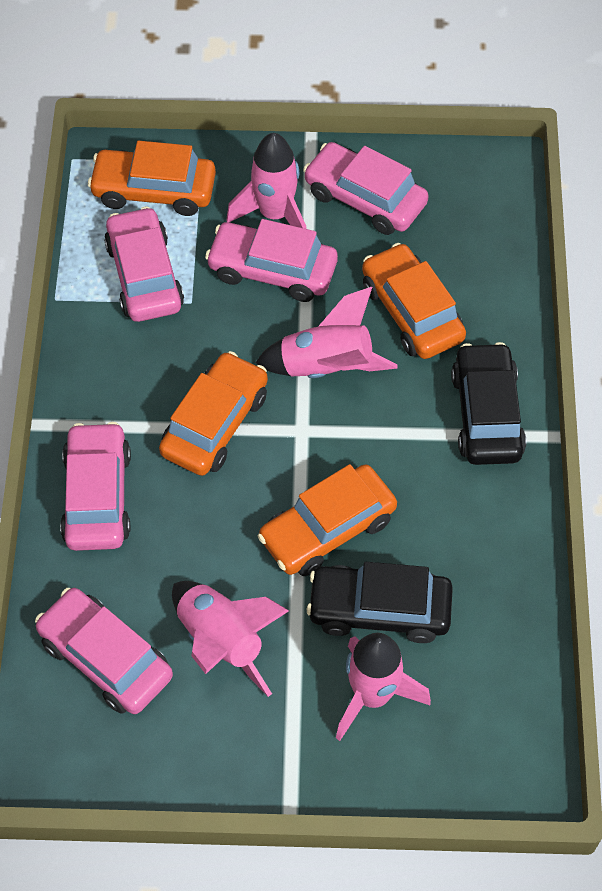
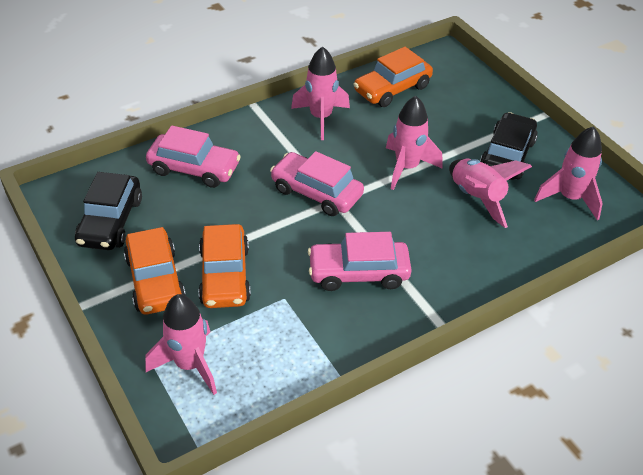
orange car: [88,141,216,216] [159,351,268,476] [258,464,397,576] [362,243,466,359] = 4 -> [124,227,186,314] [198,224,251,308] [353,47,433,107] = 3
pink car: [35,588,173,714] [60,422,131,551] [104,206,184,322] [205,219,338,302] [303,142,428,235] = 5 -> [146,125,241,188] [270,151,364,216] [308,232,411,291] = 3
pink rocket: [172,581,289,697] [226,133,307,229] [255,287,398,378] [336,633,431,741] = 4 -> [145,294,217,395] [291,46,350,140] [386,96,443,190] [449,159,532,228] [534,126,603,220] = 5

